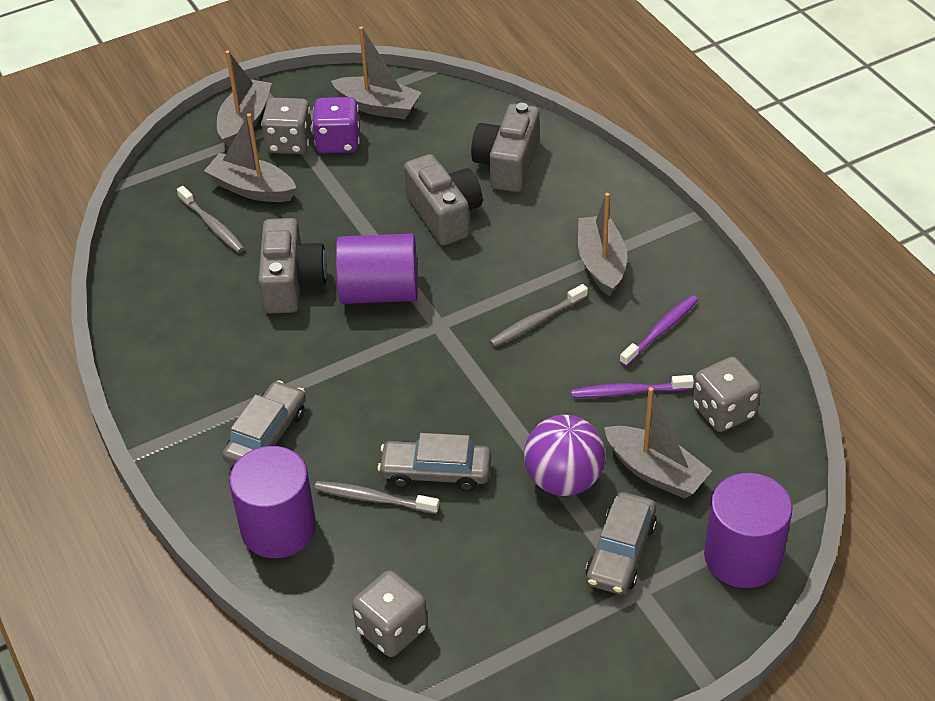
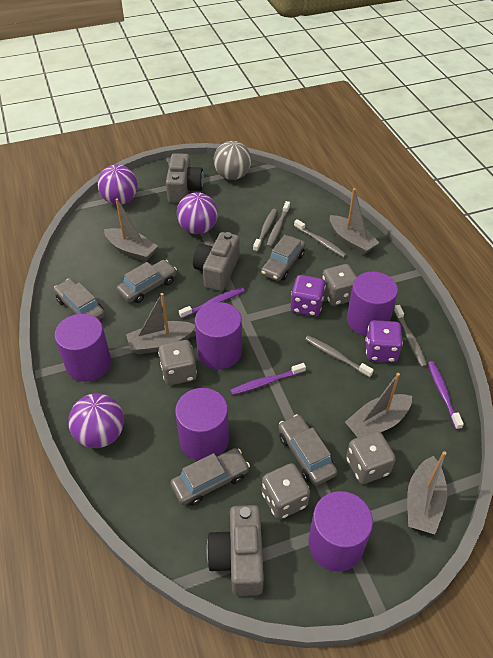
grey ball: none = 0 -> [214,141,251,180] = 1
grey car: [222,380,306,466] [378,433,491,491] [585,492,657,595] = 3 -> [54,279,105,320] [117,260,177,303] [170,448,250,506] [261,235,306,281] [278,414,337,486] = 5
grey dice: [261,98,312,154] [352,571,428,657] [692,357,761,432] = 3 -> [158,340,197,385] [262,463,310,520] [322,264,357,306] [346,431,396,484] = 4
grey toothbrush: [177,186,245,253] [314,481,439,514] [489,284,588,347] = 3 -> [253,209,277,252] [267,201,290,247] [294,219,347,258] [305,336,374,378] [394,305,427,367] = 5
purple ball: [524,415,605,496] = 1 -> [68,393,124,448] [98,164,138,205] [177,192,218,234] = 3
purple cylinder: [229,446,316,558] [336,233,418,304] [704,473,792,588] = 3 -> [55,314,111,382] [175,388,229,461] [195,302,242,369] [308,491,373,572] [347,272,398,336] = 5
purple dice: [312,97,360,153] = 1 -> [291,275,326,316] [365,320,403,362] = 2
purple toothbrush: [571,375,694,398] [619,295,698,367] = 2 -> [179,287,245,319] [230,363,306,395] [428,361,464,430] = 3

